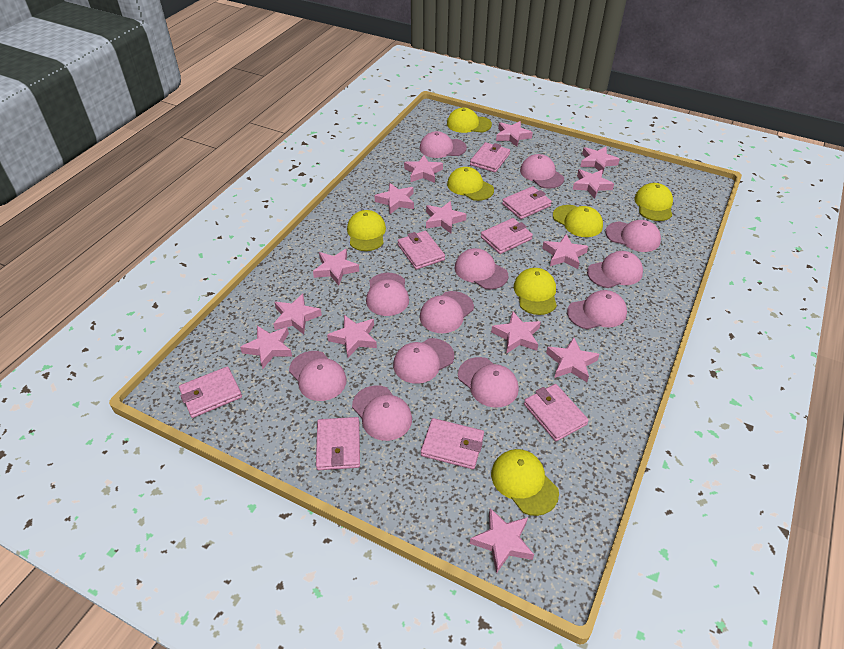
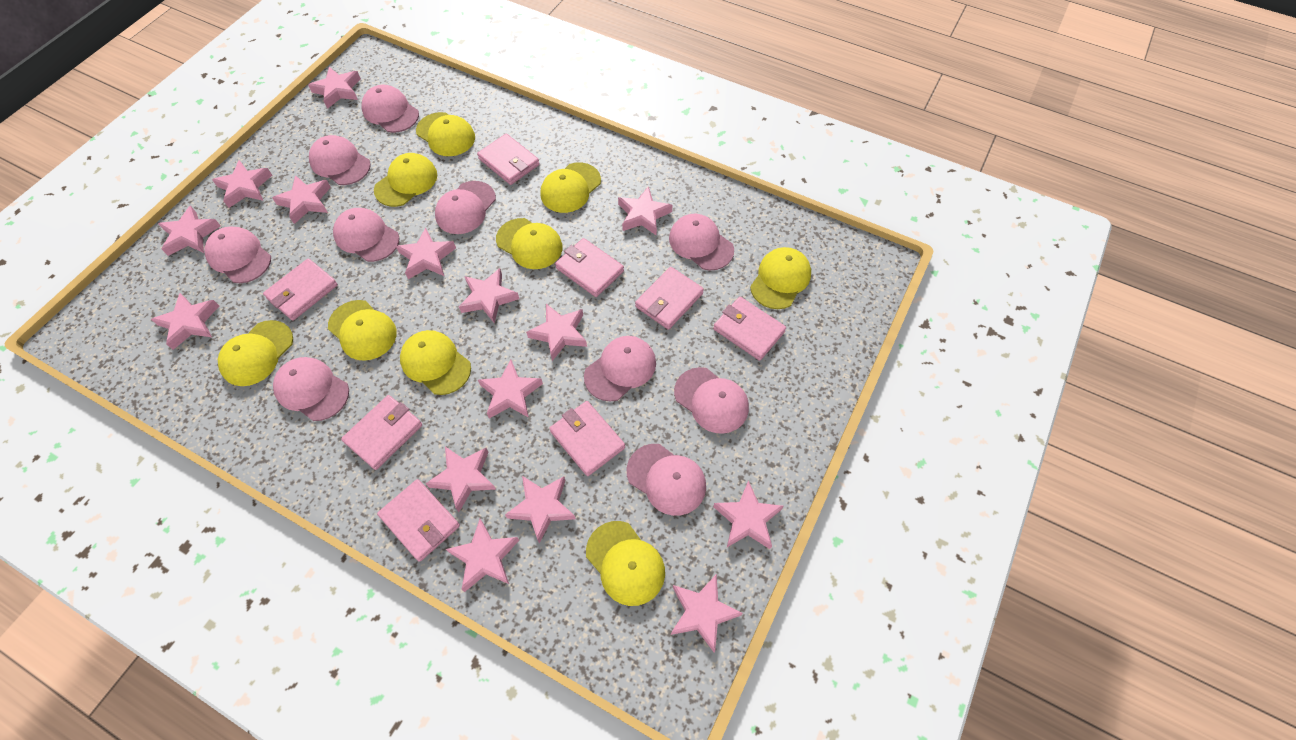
pink cap: [289,351,347,401] [352,385,412,441] [366,273,409,316] [393,338,454,384] [420,131,467,158] [420,291,474,333] [455,248,508,290] [458,357,519,408] [520,154,564,189] [567,290,627,329] [587,251,643,288] [605,220,661,252] = 12 -> [204,227,271,283] [273,357,349,421] [309,135,371,185] [333,208,400,262] [362,85,419,133] [435,181,496,234] [584,336,656,402] [627,444,706,516] [669,214,734,271] [674,367,749,434] = 10
pink star: [240,326,292,369] [274,294,322,334] [313,249,359,286] [327,315,377,358] [374,183,414,214] [404,155,443,183] [426,201,466,233] [470,508,534,574] [491,311,541,354] [496,121,533,147] [542,234,588,269] [546,337,599,382] [573,169,614,198] [580,147,620,174] = 14 -> [151,293,219,350] [158,206,221,256] [212,160,272,208] [272,175,331,224] [308,67,361,109] [396,228,456,279] [425,447,496,512] [446,519,519,592] [459,268,519,324] [478,360,543,419] [505,476,576,544] [526,304,587,361] [618,186,672,236] [671,574,743,652] [713,480,784,549] = 15
yellow cap: [347,210,386,251] [447,107,492,133] [447,167,494,201] [491,449,559,516] [514,268,557,315] [553,205,603,237] [634,183,673,221] = 7 -> [218,320,293,386] [328,300,397,361] [374,153,437,207] [400,330,471,395] [416,112,475,156] [496,218,562,269] [540,163,601,213] [586,521,665,606] [750,247,811,309] = 9

